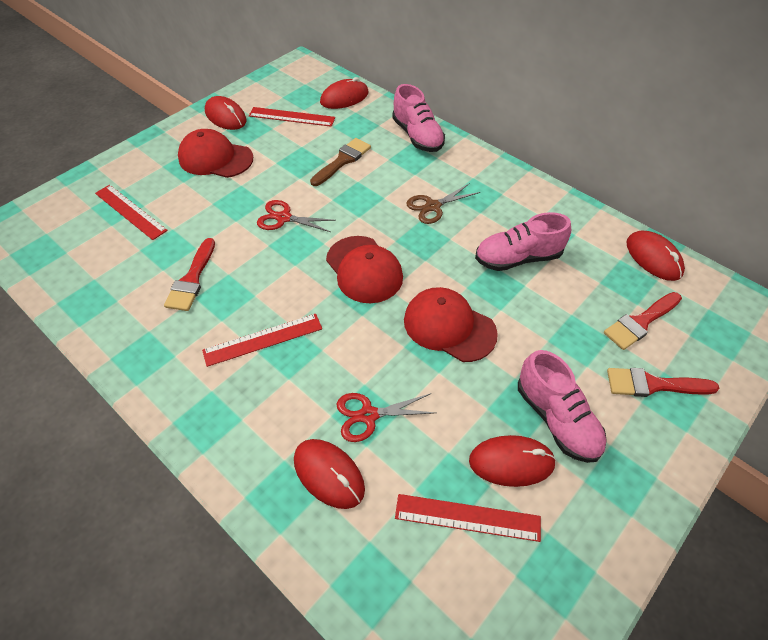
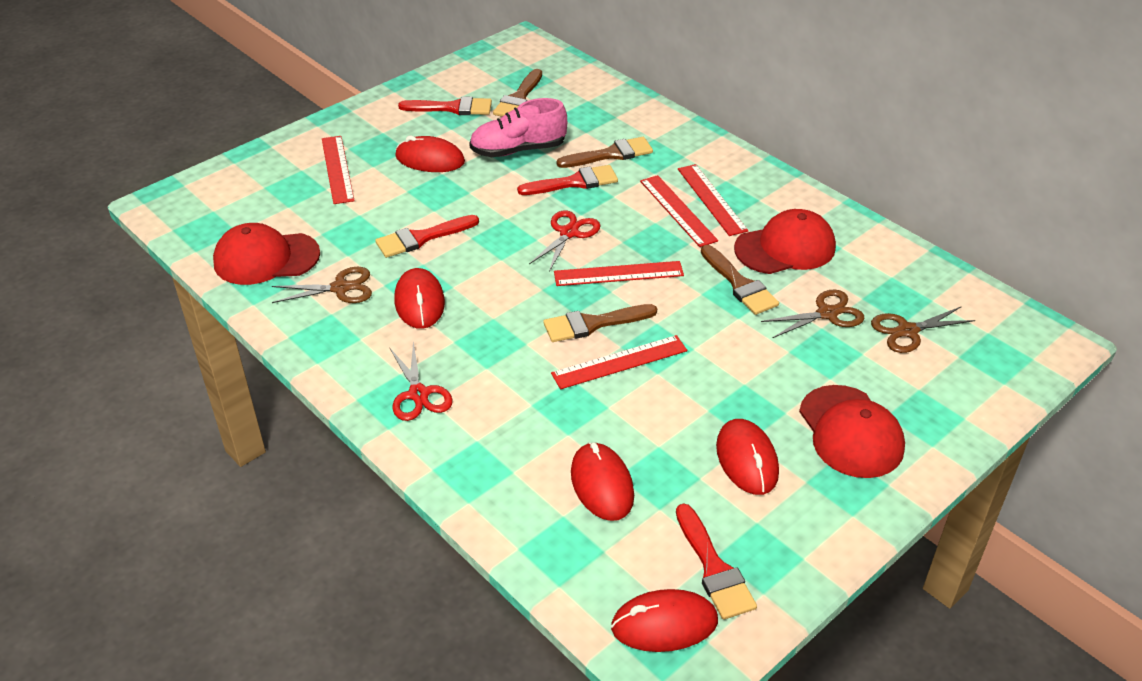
brown brush: [310,138,371,186] = 1 -> [493,69,542,117] [543,304,657,342] [557,137,653,168] [701,245,779,315] = 4
brown scissors: [406,183,480,224] = 1 -> [272,267,372,303] [761,290,865,338] [871,306,976,353] = 3
pink shoe: [392,84,445,152] [475,212,571,271] [518,350,607,463] = 3 -> [469,98,567,157] = 1
red brush: [164,238,215,311] [604,292,682,350] [607,368,719,397] = 3 -> [375,215,479,258] [398,96,492,115] [517,165,618,195] [676,504,757,620] = 4
red ruler: [95,185,168,240] [202,314,322,367] [249,107,335,127] [395,494,541,542] = 4 -> [322,136,355,204] [551,335,687,389] [554,261,684,286] [640,175,718,247] [678,164,748,236] = 5

